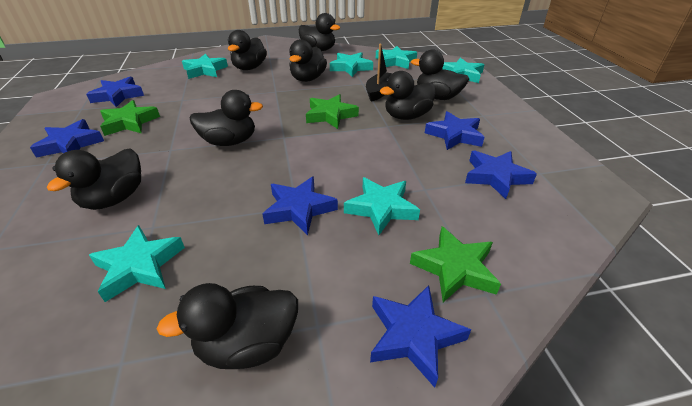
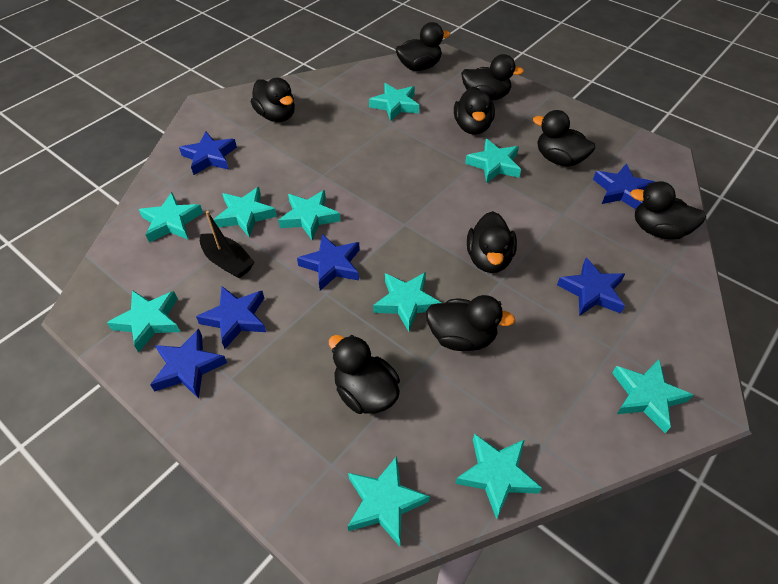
black duck: [47,148,141,210] [157,283,298,369] [190,90,263,146] [228,30,267,70] [289,39,327,82] [298,13,341,51] [380,71,436,120] [411,49,469,100] = 8 -> [251,78,295,122] [329,335,400,414] [395,22,451,71] [426,295,515,351] [454,87,495,135] [461,54,524,101] [467,211,517,273] [533,110,595,167] [630,181,706,239] = 9
green star: [100,100,160,136] [306,94,359,129] [410,226,501,302] = 3 -> none = 0
turquoise star: [89,225,185,302] [182,54,228,79] [330,52,373,77] [344,177,420,235] [376,46,417,69] [442,58,484,83] = 6 -> [107,290,180,352] [139,192,203,243] [214,187,277,238] [278,190,341,240] [348,456,430,546] [369,83,419,122] [373,272,441,332] [455,434,542,519] [465,139,521,183] [612,359,693,433] = 10

